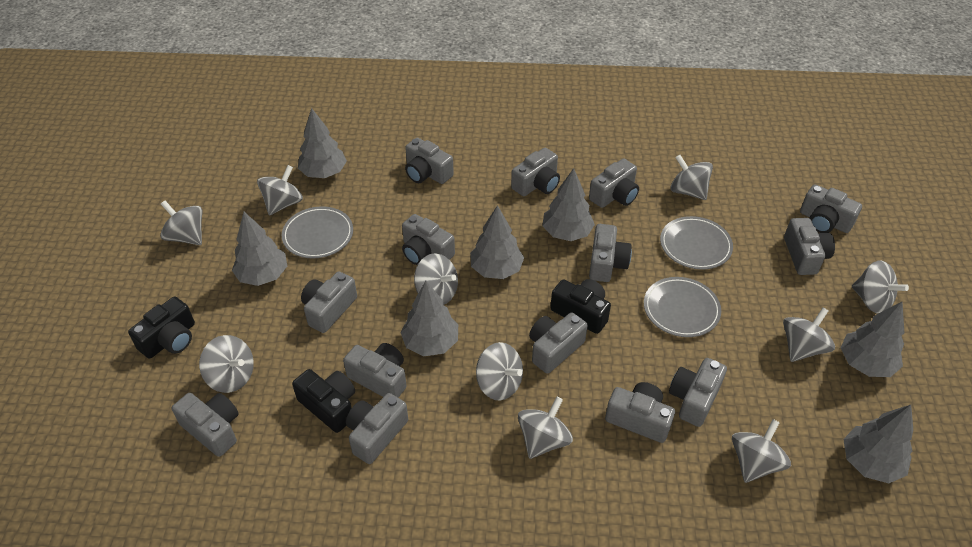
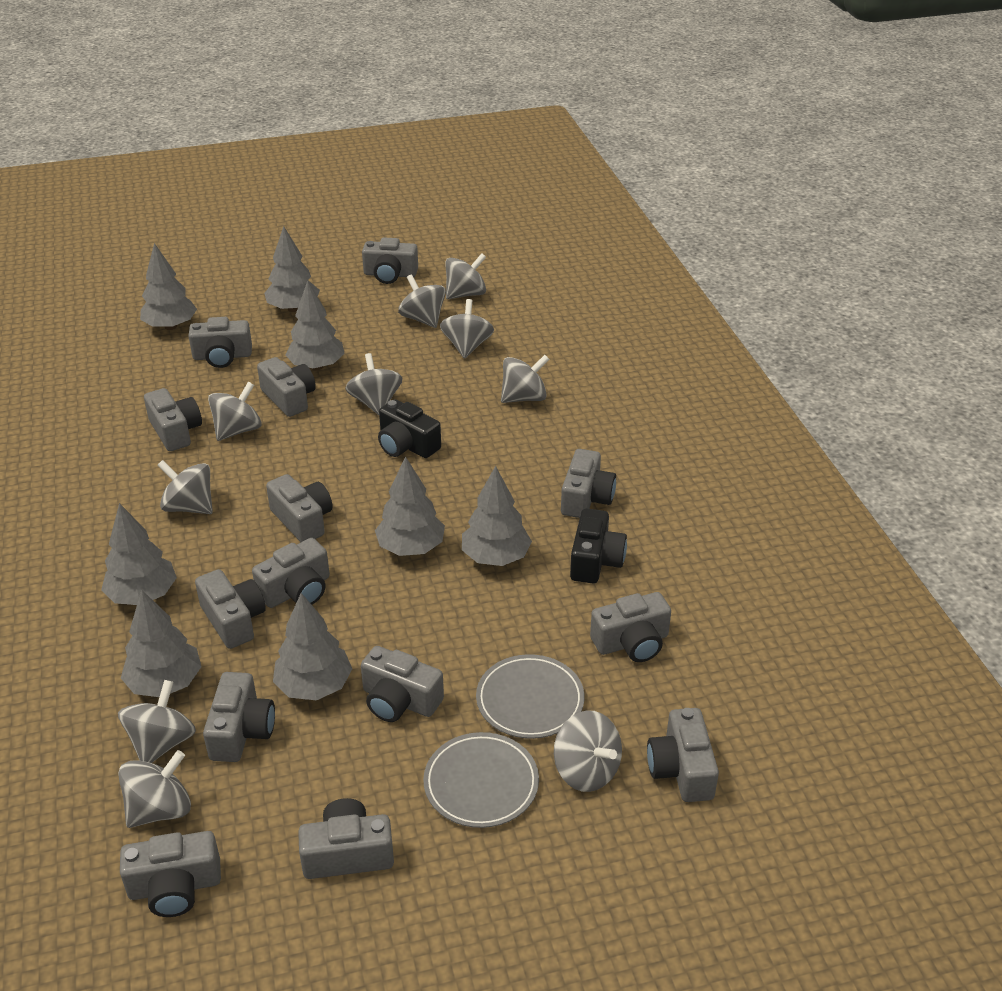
black camera: [128,297,195,359] [292,369,355,433] [550,279,611,334] = 3 -> [378,399,441,458] [570,508,627,583] = 2
grey plate: [282,206,353,259] [644,277,721,337] [660,216,733,270] = 3 -> [423,732,539,828] [476,654,584,739] = 2
grey tree: [232,212,287,286] [298,108,347,178] [400,281,458,357] [470,205,524,279] [542,168,595,241] [841,302,905,377] [843,405,913,483] = 7 -> [101,503,177,605] [121,590,202,697] [140,243,197,330] [264,226,320,312] [273,593,352,700] [286,281,345,370] [375,456,445,556] [462,466,532,566] = 8

